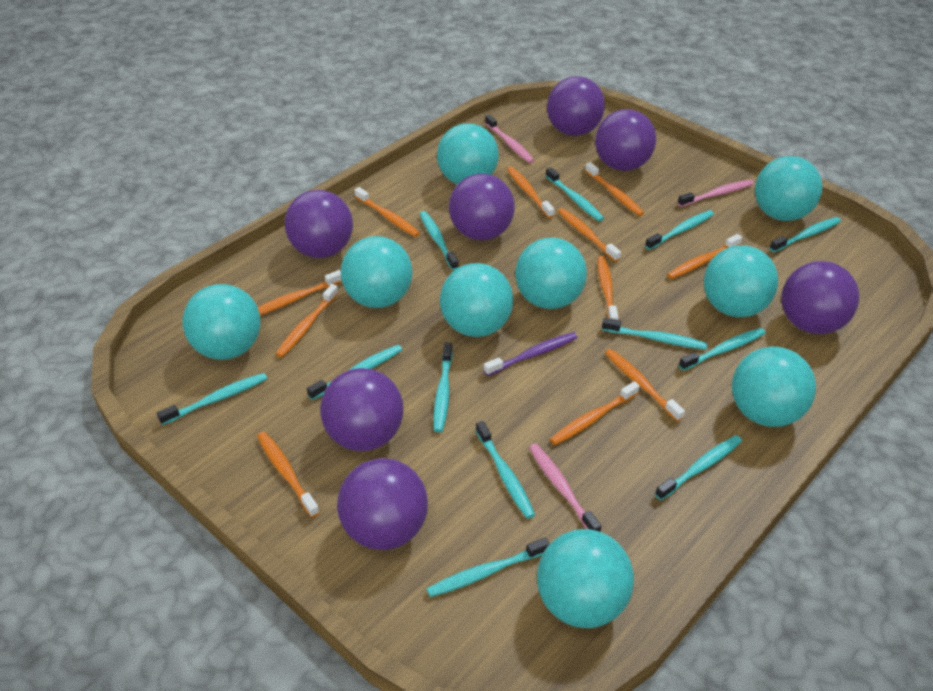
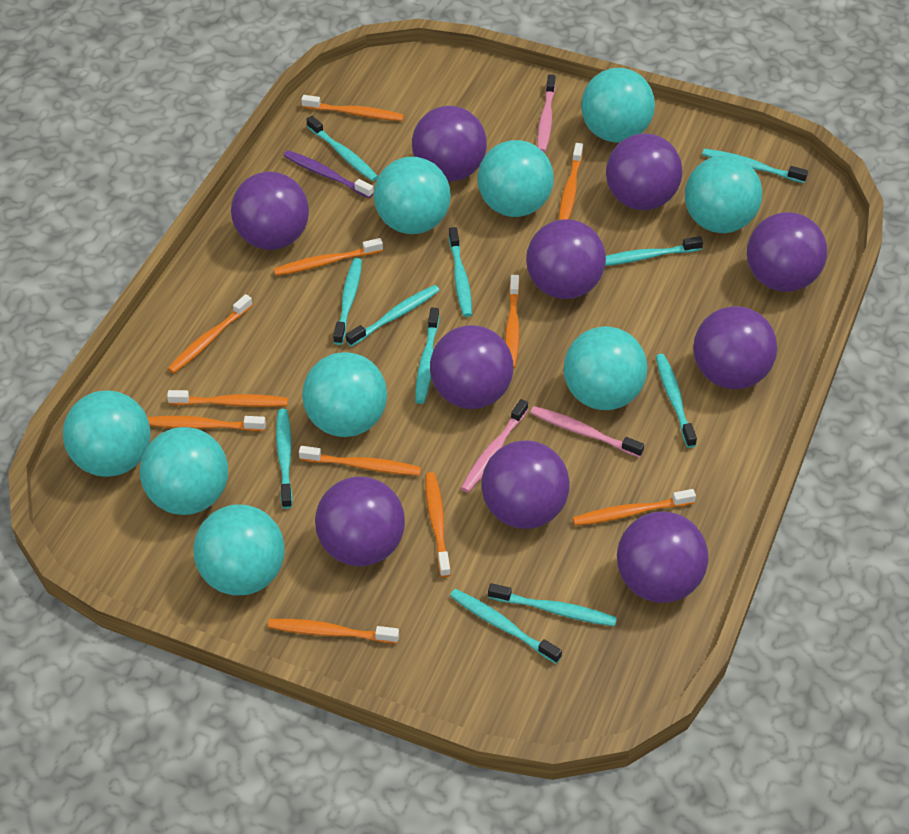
purple ball: [285,190,353,258] [320,368,403,451] [337,458,428,550] [449,174,515,240] [547,76,605,136] [595,109,656,171] [781,261,859,334] = 7 -> [231,172,309,250] [315,476,405,566] [412,106,487,182] [430,325,513,409] [481,441,570,529] [526,219,606,299] [606,133,682,210] [617,511,708,603] [693,306,777,389] [747,212,827,292] = 10
turquoise toothbrush: [157,373,267,425] [307,345,402,400] [420,211,459,270] [426,538,550,597] [433,342,453,432] [475,421,535,519] [546,167,604,222] [602,318,707,350] [645,210,714,250] [655,435,742,500] [679,328,766,371] [770,217,841,252] = 12 -> [276,409,293,509] [307,116,378,181] [333,258,362,345] [346,285,440,347] [415,308,439,404] [449,227,472,317] [450,589,562,664] [488,583,617,626] [605,236,703,266] [656,354,697,448] [702,148,808,183] = 11

